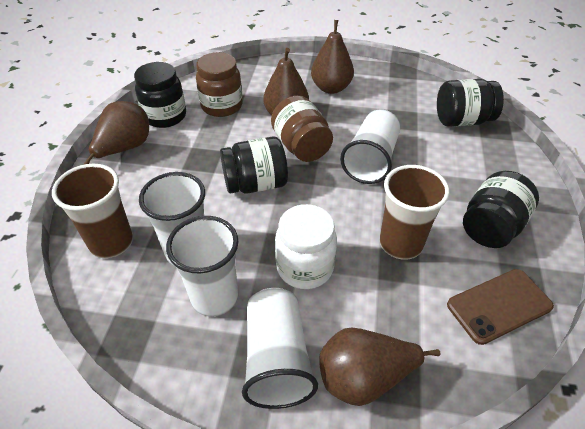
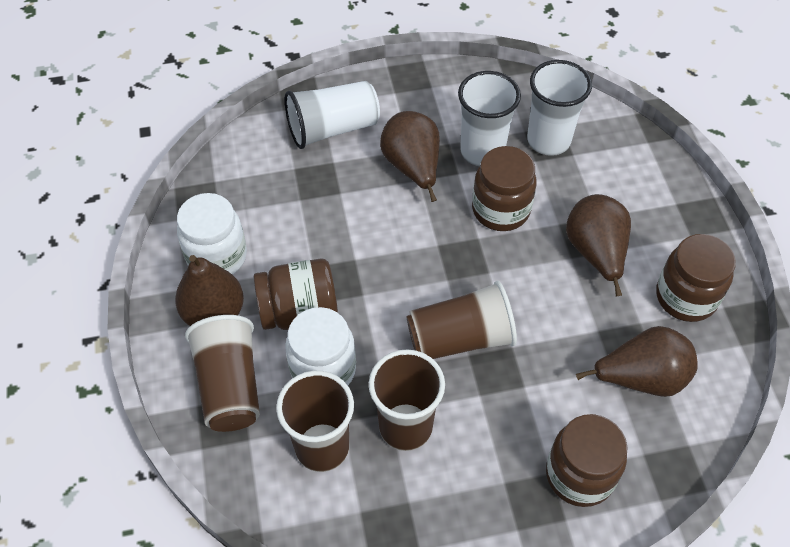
black jar: [134,62,186,128] [220,137,288,194] [437,79,504,127] [463,171,539,248] = 4 -> none = 0
brown cup: [52,164,133,258] [380,165,450,260] = 2 -> [185,315,260,432] [276,371,354,472] [369,349,445,451] [407,281,517,359] = 4
brown jar: [196,52,243,117] [271,95,333,162] = 2 -> [254,258,338,330] [472,146,537,231] [546,414,628,507] [656,234,736,322] = 4
brown phone: [447,269,554,345] = 1 -> none = 0
white cup: [139,172,205,266] [166,216,239,317] [242,288,318,409] [340,110,400,184] = 4 -> [285,81,380,149] [458,71,521,166] [527,60,592,156] = 3
white jar: [275,204,337,289] = 1 -> [177,193,247,274] [286,307,356,385] = 2

